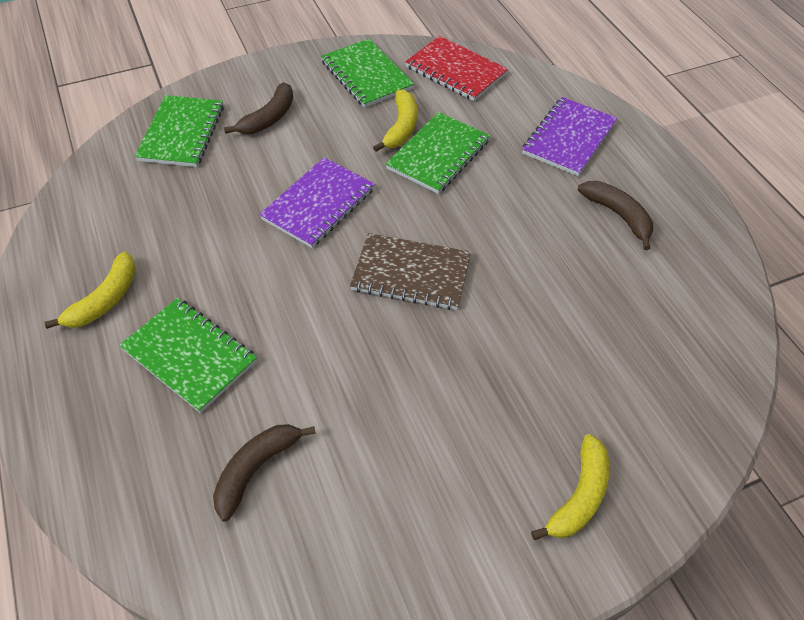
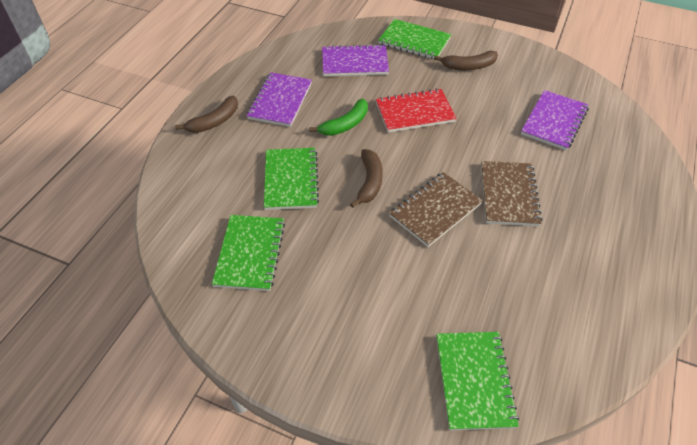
brown notebook: [350,233,471,310] = 1 -> [389,172,483,247] [481,161,543,226] = 2
green banana: none = 0 -> [309,99,368,136] = 1
purple notebook: [259,157,375,248] [522,97,617,176] = 2 -> [246,72,312,127] [322,44,389,76] [521,90,589,150] = 3
yellow banana: [44,252,136,329] [373,90,417,152] [531,434,609,540] = 3 -> none = 0

